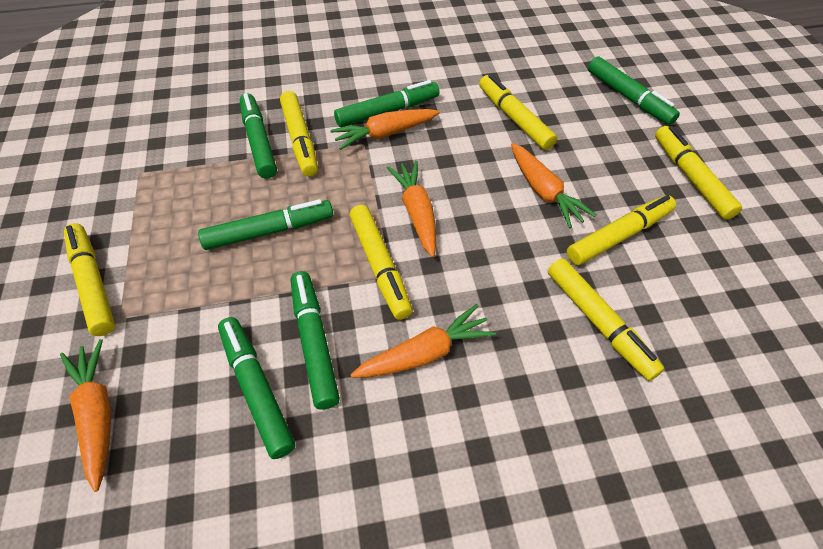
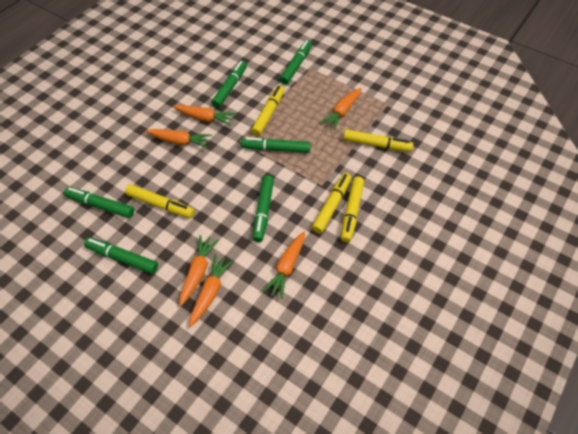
orange carrot: [60,339,111,492] [330,109,440,150] [350,304,496,378] [387,161,436,257] [511,143,596,228] = 5 -> [145,129,212,148] [173,105,236,126] [180,235,219,306] [189,254,234,327] [262,232,305,299] [320,88,361,130] = 6
yellow marker: [64,223,115,336] [280,91,318,177] [350,205,413,320] [479,74,557,150] [548,258,665,381] [567,195,676,265] [655,126,742,220] = 7 -> [125,184,194,218] [251,85,285,136] [312,173,351,234] [341,177,364,242] [343,129,413,152] = 5

